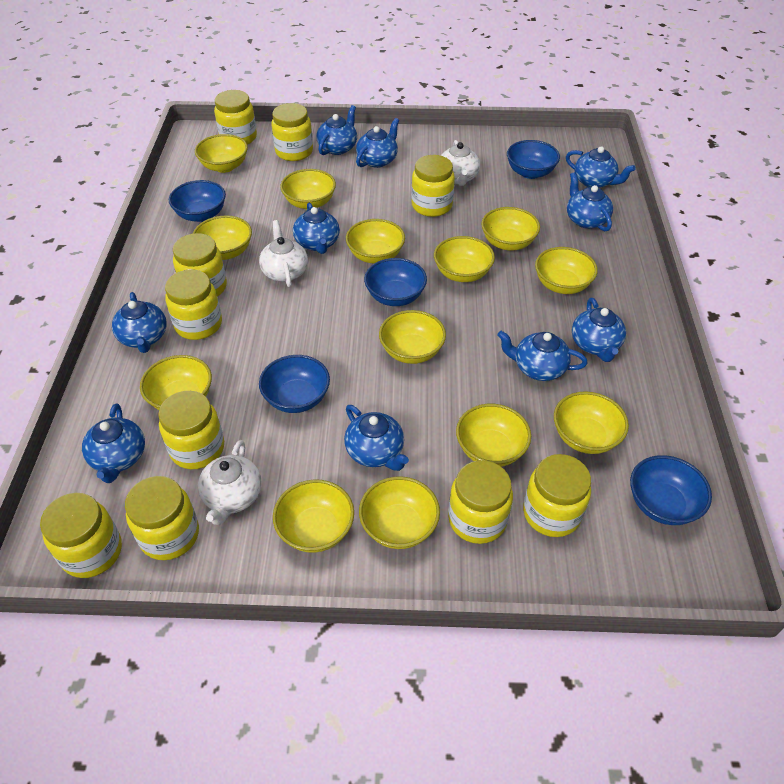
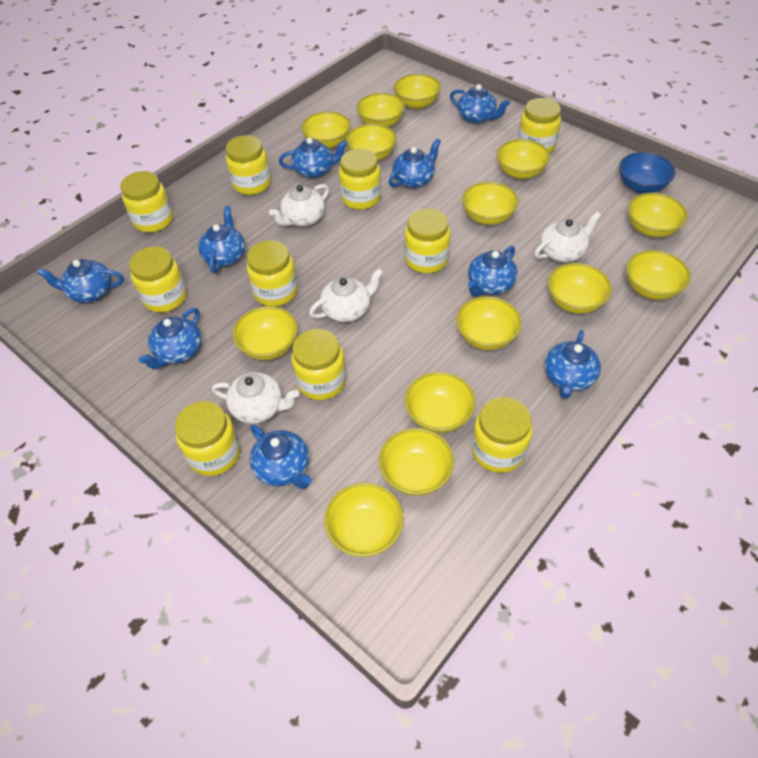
blue bowl: [169,180,226,222] [259,355,330,413] [364,258,427,306] [507,140,560,179] [630,455,712,525] = 5 -> [619,152,675,193] = 1
blue teapot: [82,403,145,483] [112,292,167,353] [293,203,340,254] [316,105,357,155] [344,405,409,471] [356,118,399,168] [497,331,587,381] [566,146,636,188] [567,172,613,231] [572,298,626,362] = 10 -> [37,259,124,303] [139,308,201,369] [198,206,245,273] [250,425,312,489] [279,138,347,178] [389,138,441,188] [450,84,510,124] [468,246,517,296] [544,330,601,399] = 9
white teapot: [198,440,262,525] [259,220,308,287] [441,140,480,186] = 3 -> [212,372,299,424] [269,184,329,227] [309,268,383,322] [535,212,601,262] = 4
yellow bowl: [140,355,212,410] [193,215,252,260] [195,134,248,173] [273,479,354,553] [280,169,336,209] [346,219,405,263] [359,476,440,549] [379,310,446,364] [434,236,495,282] [456,404,531,467] [481,207,540,251] [535,247,598,294] [554,391,629,454] = 13 -> [233,306,298,360] [301,111,351,149] [324,483,404,557] [346,124,397,161] [356,93,405,127] [379,428,454,496] [394,74,441,109] [404,372,476,433] [456,296,522,350] [462,182,518,225] [497,139,550,179] [548,263,612,314] [626,250,691,300] [628,193,688,237] = 14

